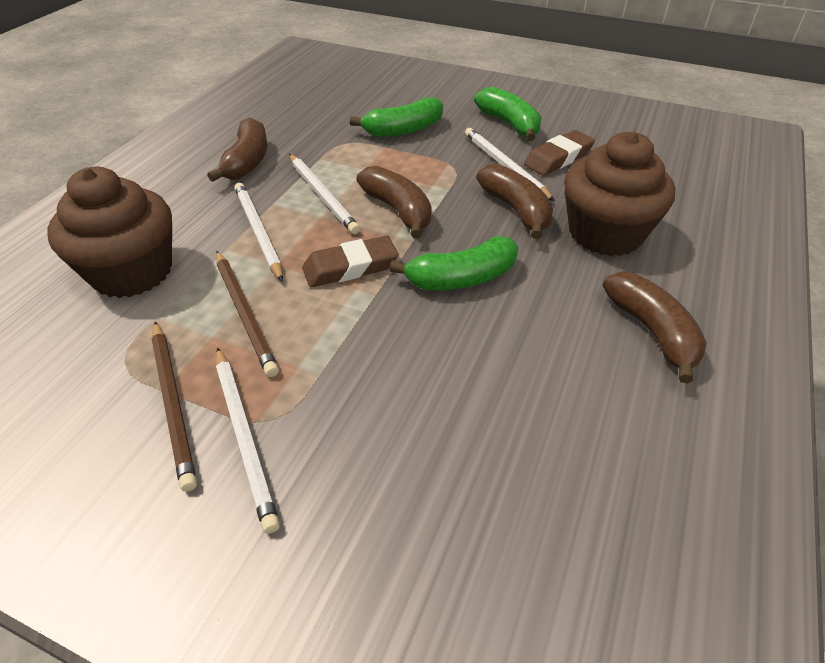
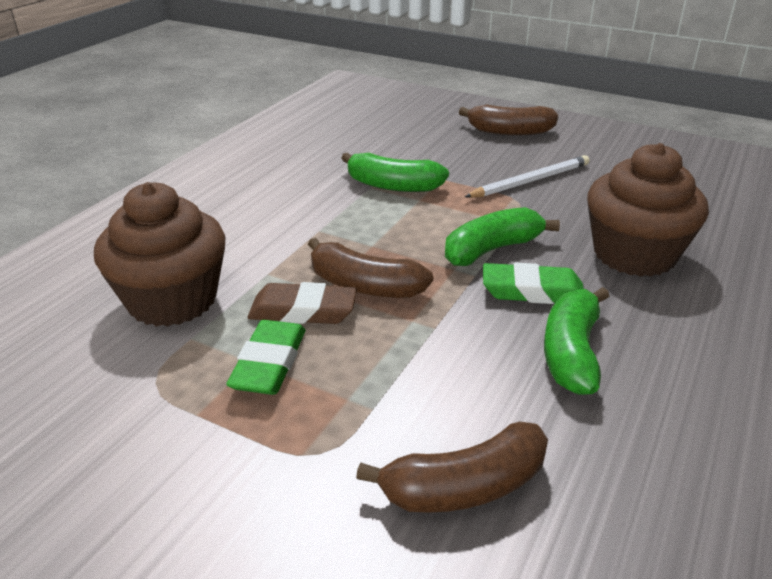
brown banana: [207,118,268,182] [357,166,432,238] [476,164,553,239] [602,272,707,384] = 4 -> [308,238,433,298] [356,421,548,513] [459,104,558,135] = 3
brown eraser: [302,236,398,287] [524,130,595,176] = 2 -> [248,282,357,324] = 1
brown pencil: [151,321,197,492] [216,251,279,377] = 2 -> none = 0
green eraser: none = 0 -> [226,320,306,395] [483,263,584,304] = 2
white pencil: [216,347,280,534] [234,183,283,282] [289,154,360,234] [465,128,555,201] = 4 -> [465,155,590,198] = 1

